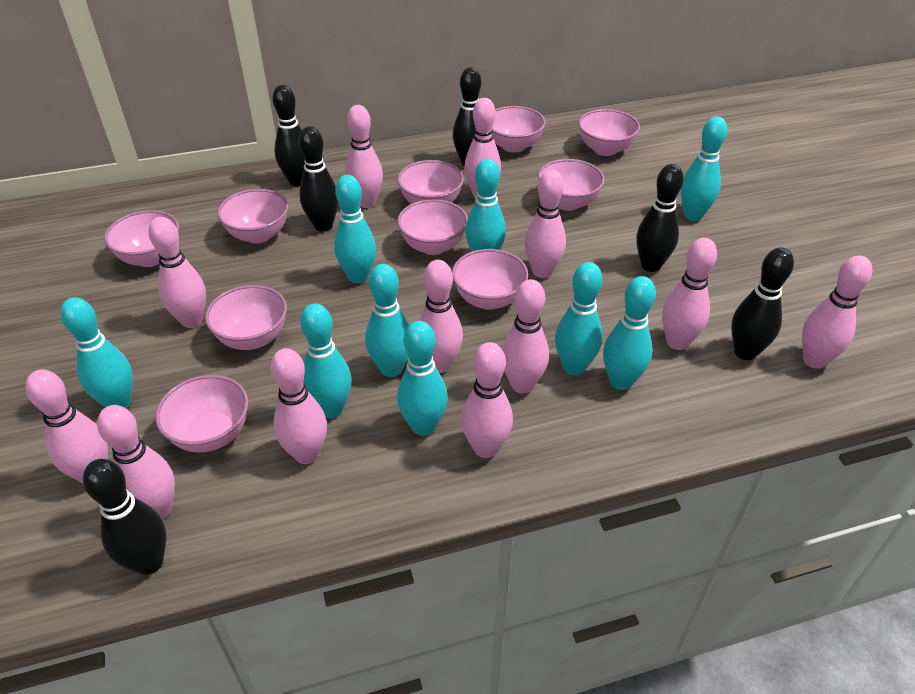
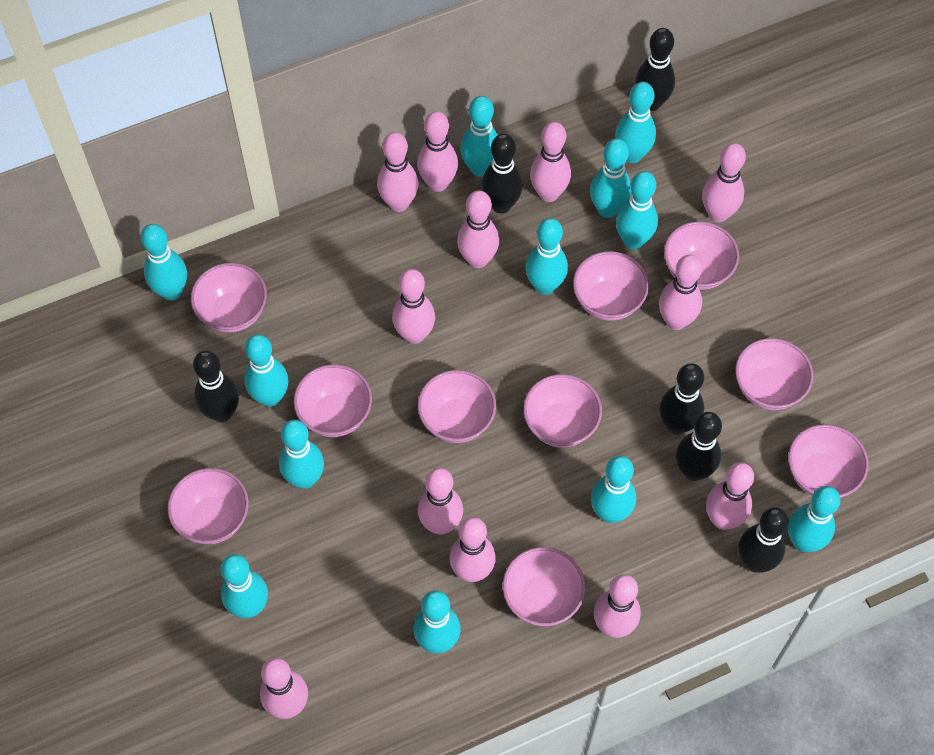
turquoise bowling pin: [60,297,133,408] [300,303,352,418] [334,175,376,283] [365,264,409,377] [397,321,448,436] [465,158,506,252] [555,262,603,376] [603,276,656,390] [681,117,727,221] = 9 -> [141,224,187,300] [220,554,268,618] [244,334,289,407] [279,420,324,489] [414,590,460,653] [461,96,498,177] [526,218,568,295] [590,138,631,218] [591,456,636,523] [615,82,656,163] [616,171,658,250] [788,486,840,552] = 12

